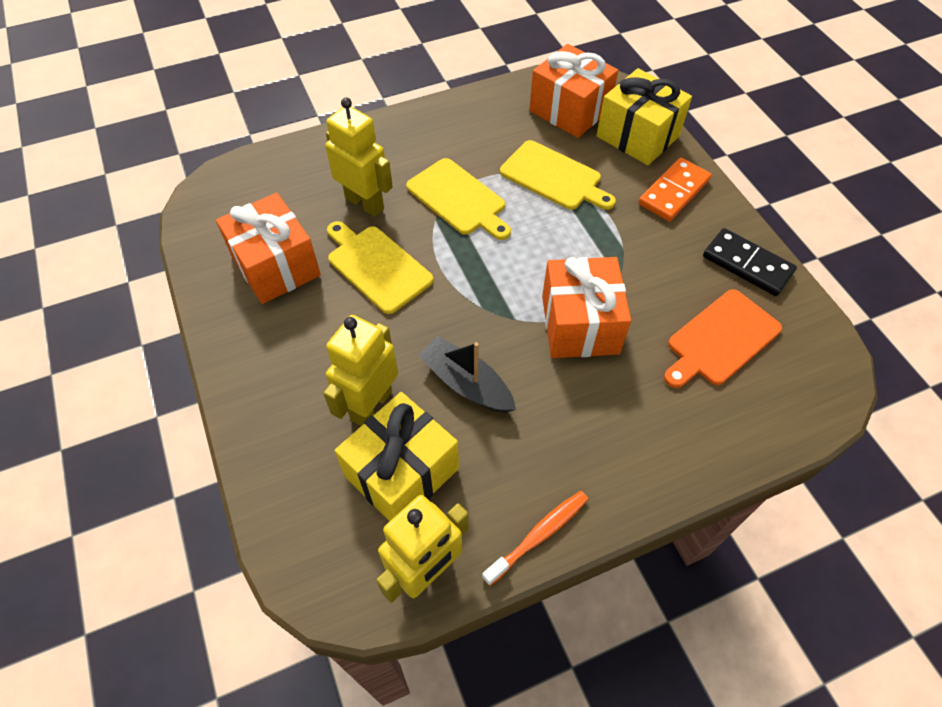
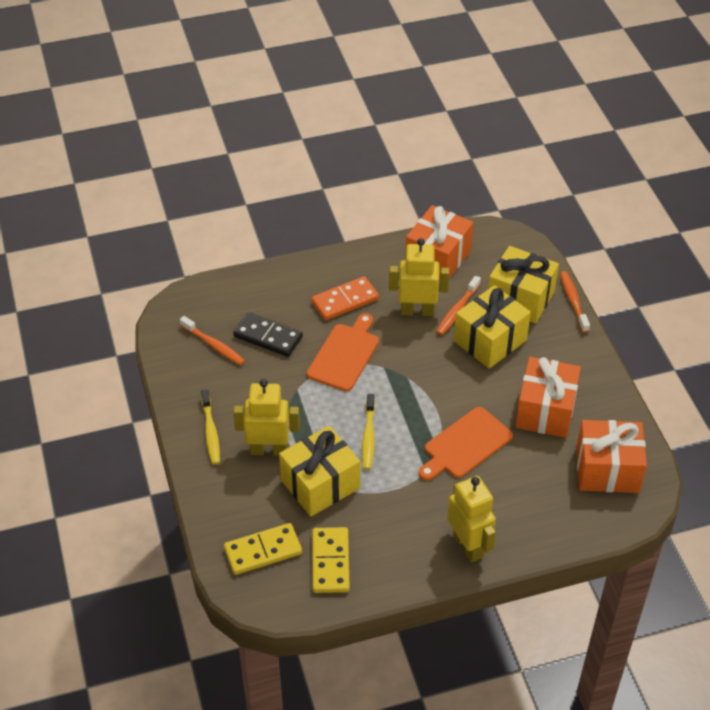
black boat: [418,336,516,413] = 1 -> none = 0
orange cutting board: [664,289,782,388] = 1 -> [307,313,379,391] [419,407,513,481] = 2
orange toothbrush: [482,491,589,586] = 1 -> [180,316,245,365] [436,276,481,335] [560,271,590,333] = 3
yellow cutting board: [327,221,434,314] [406,158,511,240] [500,140,616,210] = 3 -> none = 0
yellow domino: none = 0 -> [224,523,302,575] [312,527,350,593] = 2
yellow gift: [335,392,459,521] [596,68,692,165] = 2 -> [279,426,360,517] [454,285,531,369] [488,246,559,323] = 3
yellow toothbrush: none = 0 -> [201,389,220,465] [362,394,375,470] = 2

